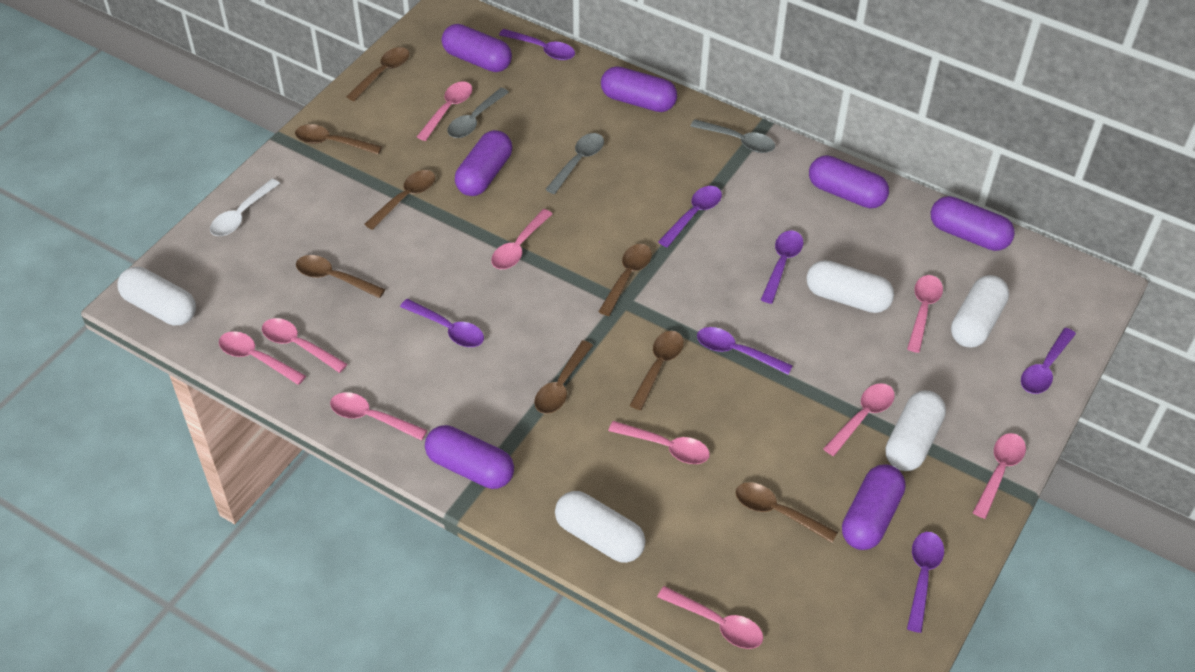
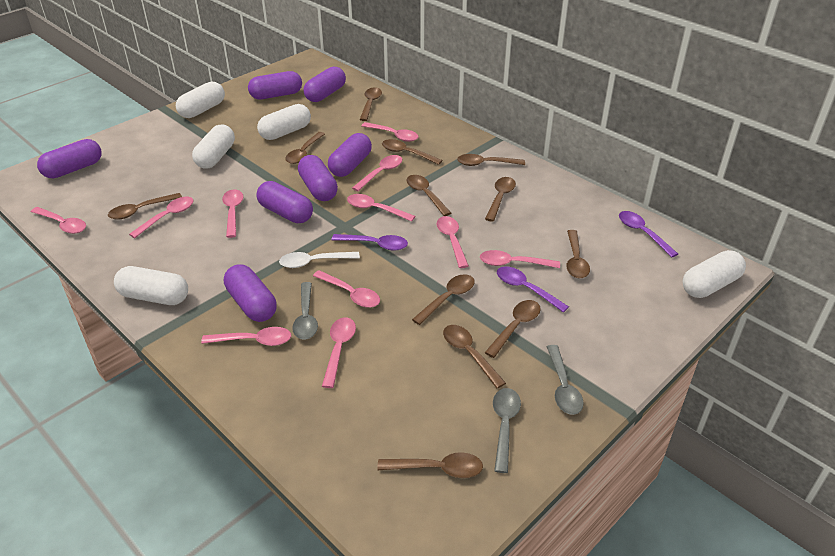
brown spoon: [295,124,382,155] [296,255,385,298] [346,47,409,101] [364,170,435,230] [534,340,593,414] [598,244,652,316] [629,331,684,410] [736,482,838,543] = 8 -> [108,193,182,219] [285,132,325,164] [360,87,382,121] [377,452,483,478] [382,139,443,165] [406,175,451,216] [412,274,475,325] [443,325,506,388] [457,154,525,166] [485,177,516,222] [485,300,541,358] [566,230,590,278] = 12
pink spoon: [219,331,306,385] [262,318,347,373] [330,392,428,441] [417,81,472,141] [491,209,553,269] [608,421,710,464] [657,586,763,649] [823,383,895,456] [907,275,943,353] [973,433,1026,519] = 10 -> [31,207,86,234] [129,197,193,238] [201,327,291,346] [222,189,243,238] [313,270,380,308] [322,317,356,388] [347,194,415,222] [352,155,402,191] [362,122,418,142] [437,216,469,268] [480,250,560,268] = 11
purple spoon: [400,299,484,347] [499,29,575,60] [658,186,722,247] [697,327,793,375] [761,230,804,304] [907,532,944,633] [1021,328,1076,394] = 7 -> [332,234,408,251] [497,266,569,312] [619,211,678,258] = 3

